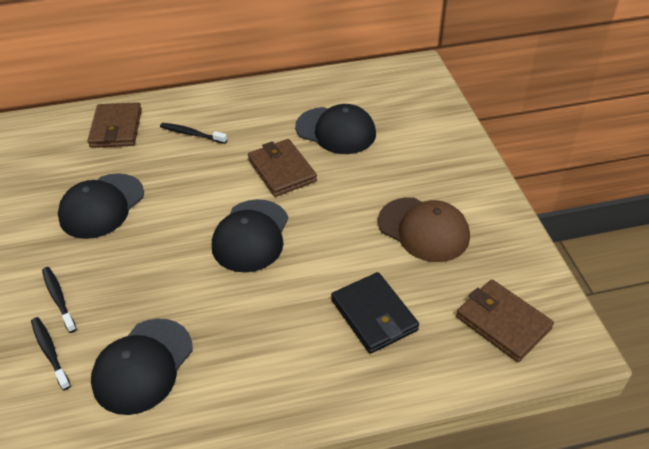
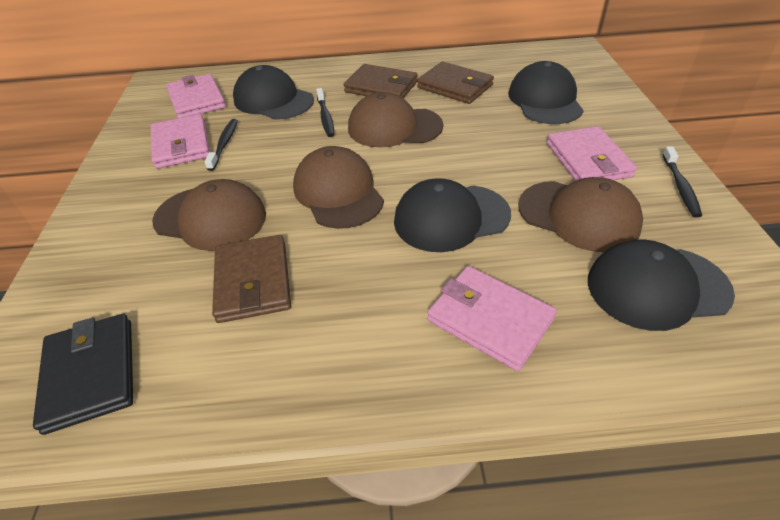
brown cap: [378,197,470,262] = 1 -> [152,179,266,251] [293,146,384,229] [348,92,443,148] [518,177,643,252] = 4
pink wallet: none = 0 -> [151,114,210,169] [166,74,226,118] [427,266,557,371] [547,126,637,181] = 4

